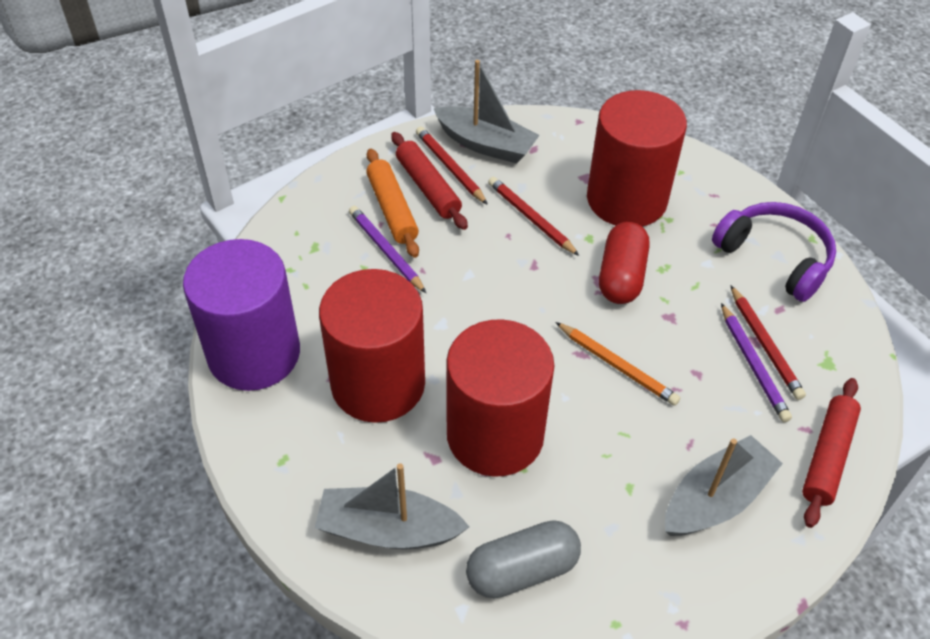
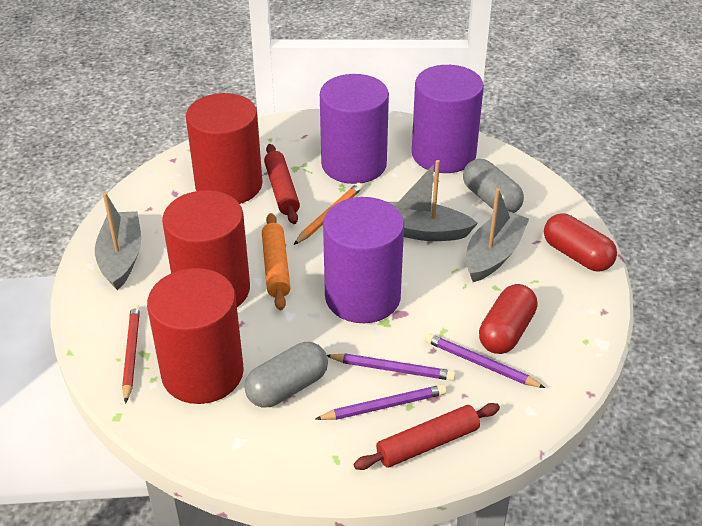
grey capsule: [466,520,581,598] = 1 -> [244,342,328,408] [463,159,524,213] = 2
purple cylinder: [183,239,300,391] = 1 -> [320,74,389,184] [323,197,404,323] [412,65,484,173] = 3
purple headphones: [712,202,836,302] = 1 -> none = 0
purple pencil: [349,206,426,293] [721,303,792,422] = 2 -> [316,385,446,420] [327,353,456,381] [425,333,545,388] = 3
red capsule: [599,222,649,304] = 1 -> [479,284,538,354] [544,214,617,272] = 2
red pencil: [416,127,488,205] [488,177,579,256] [730,285,806,400] = 3 -> [122,304,140,404] = 1

